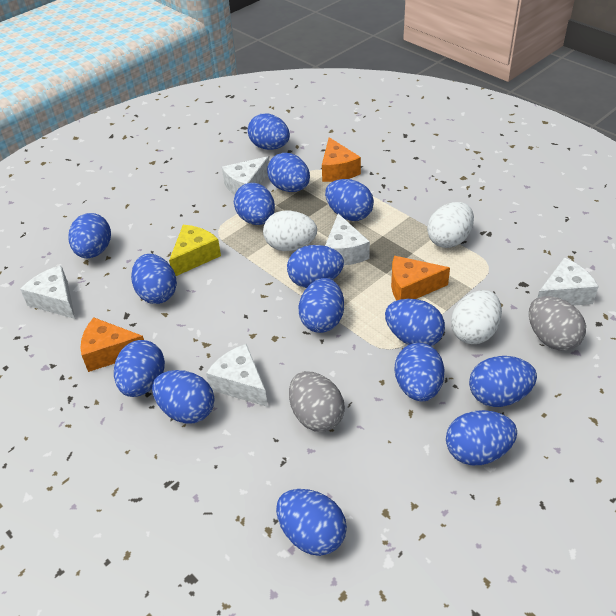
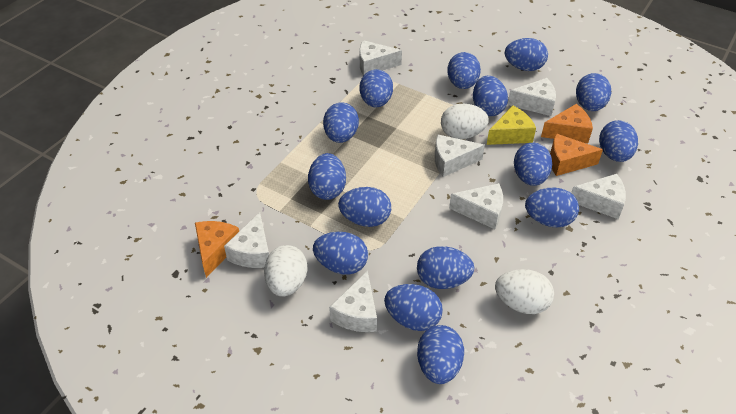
grey egg: [289,371,345,432] [529,296,586,351] = 2 -> none = 0
white cheese: [20,265,75,319] [206,344,268,407] [222,156,269,195] [325,214,370,265] [537,258,599,306] = 5 -> [224,212,269,268] [329,270,377,332] [360,40,402,76] [435,134,485,177] [449,183,503,229] [508,78,556,116] [571,174,626,219] = 7

